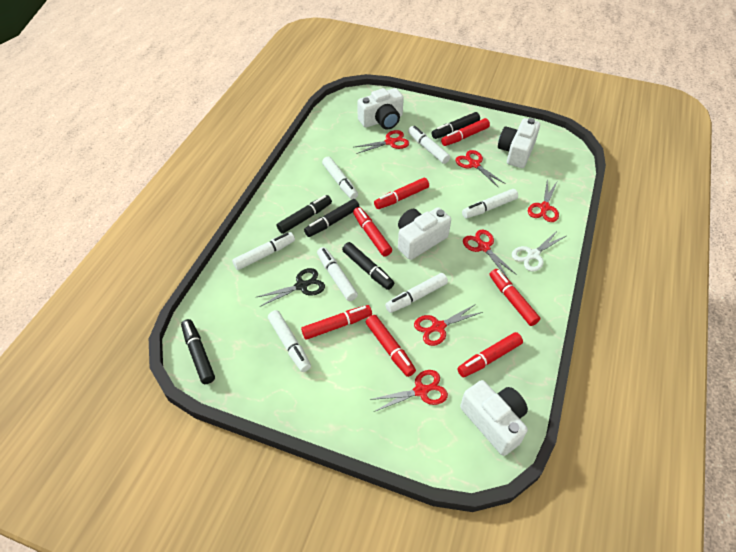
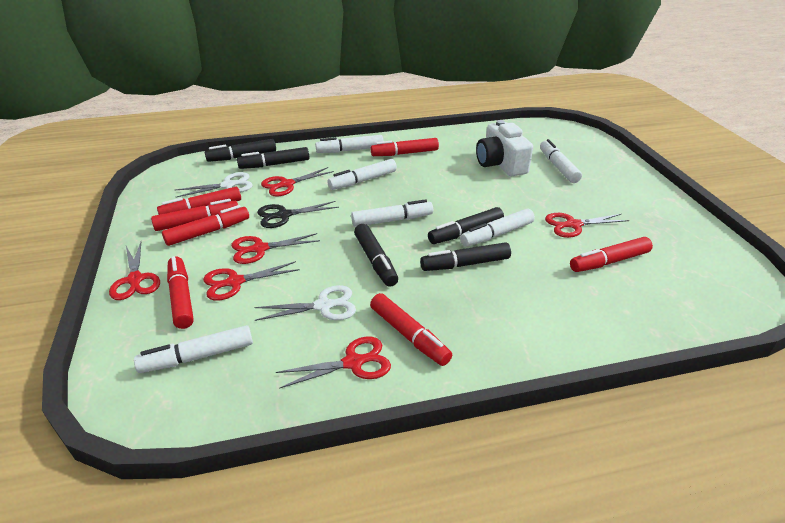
white camera: [357,88,404,130] [398,207,451,260] [460,380,528,456] [498,118,540,168] = 4 -> [476,120,533,176] = 1
white marker: [232,232,295,270] [268,310,311,372] [317,247,358,301] [322,157,358,199] [385,273,448,313] [408,126,450,164] [462,189,518,219] = 7 -> [134,325,253,373] [315,135,383,153] [327,159,397,190] [351,199,433,227] [460,209,535,247] [540,139,582,183] = 6
white scissors: [512,230,566,271] = 1 -> [175,172,253,198] [254,285,356,321] = 2

